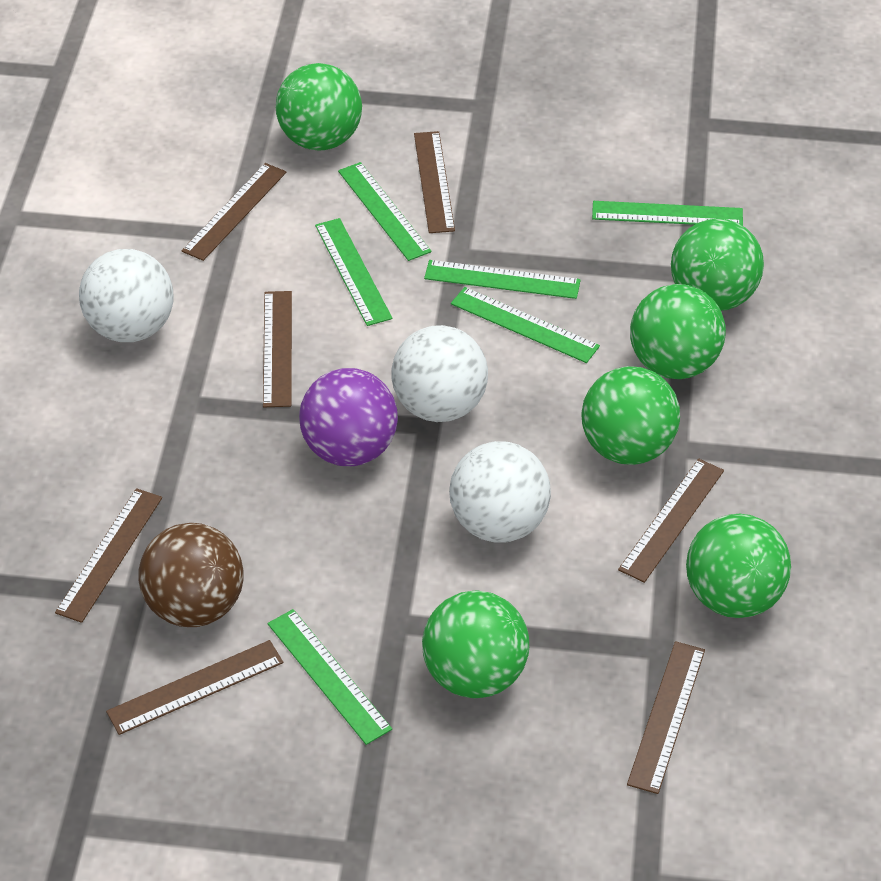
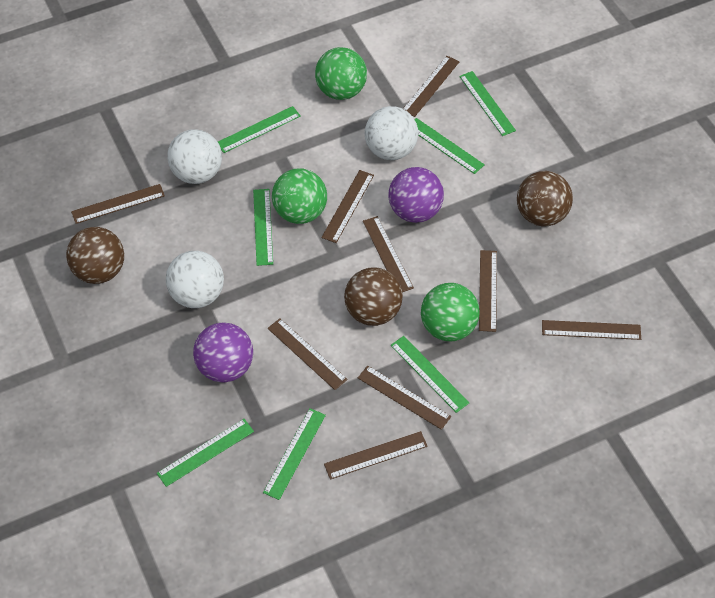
brown ball: [138,523,244,627] = 1 -> [66,227,124,284] [344,268,403,326] [517,171,573,227] = 3
brown ruler: [55,488,162,623] [106,640,283,735] [182,163,286,261] [263,291,292,407] [414,131,455,233] [618,459,724,583] [627,641,705,794] = 7 -> [71,184,165,224] [268,318,348,390] [321,170,374,243] [324,431,428,480] [358,365,451,430] [363,216,414,292] [403,56,460,117] [479,250,497,332] [542,320,641,340] = 9
green ball: [276,63,362,151] [422,590,529,698] [581,366,680,465] [630,284,726,379] [671,219,764,311] [686,514,791,618] = 6 -> [272,168,327,224] [315,47,367,100] [421,283,480,341] = 3
green ruler: [268,609,392,745] [315,218,393,326] [338,162,432,261] [424,260,581,299] [451,287,600,363] [592,201,743,226] = 6 -> [157,419,254,487] [218,106,301,153] [253,189,273,266] [263,408,326,500] [391,336,469,413] [414,118,485,174] [459,71,516,136] = 7
purple ball: [299,368,398,466] = 1 -> [193,322,253,383] [388,167,444,223] = 2

